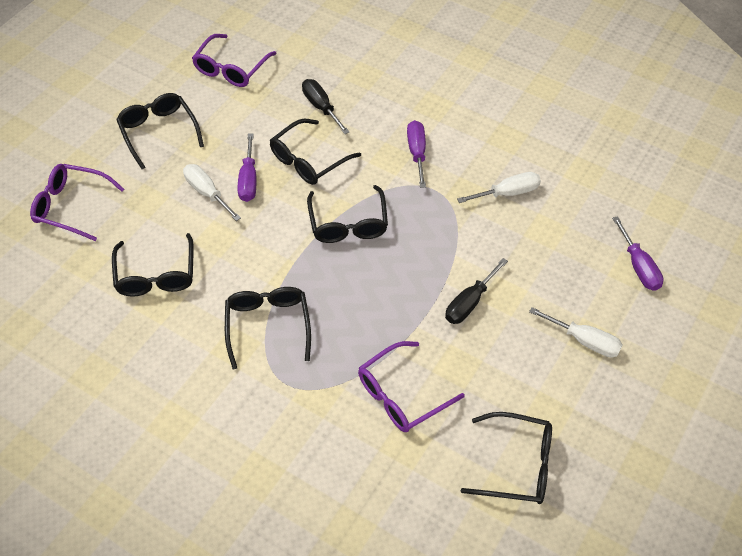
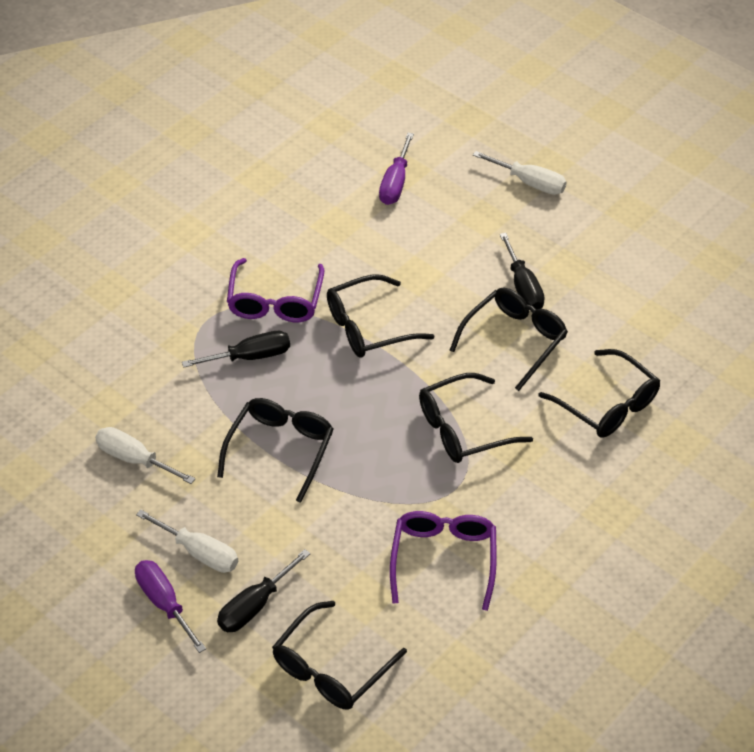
black screwdriver: [302,79,349,134] [445,258,508,324] = 2 -> [182,331,290,368] [217,549,311,632] [500,233,545,309] = 3
purple glasses: [30,164,124,241] [192,34,277,87] [358,341,465,432] = 3 -> [227,258,325,322] [390,511,497,611] = 2
purple screwdriver: [238,133,257,202] [407,120,426,188] [612,216,664,291] = 3 -> [135,560,206,653] [379,133,414,205] = 2

